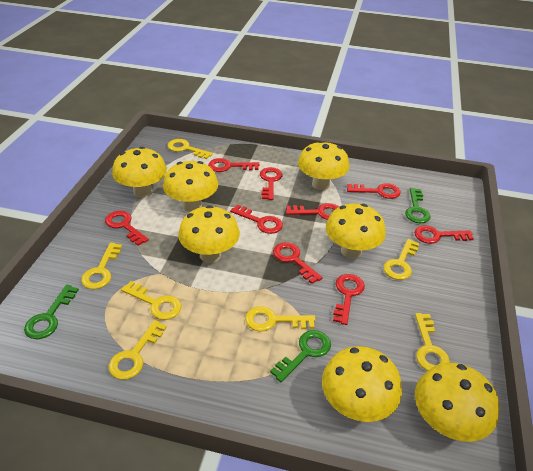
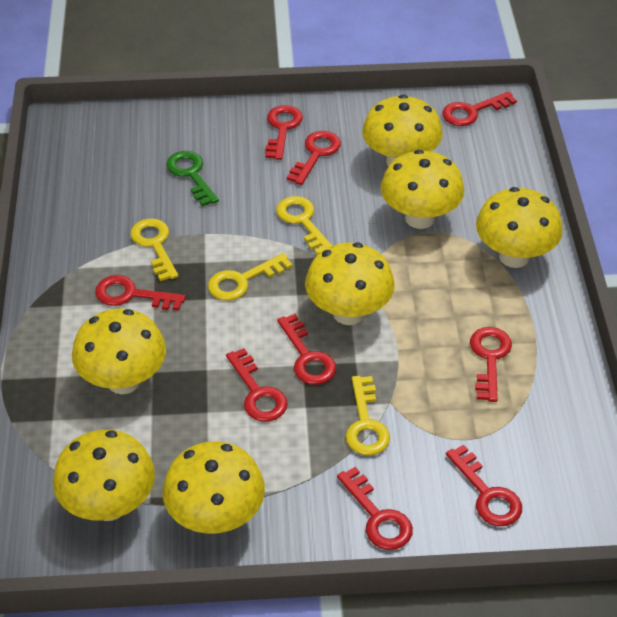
green key: [24,285,79,339] [270,330,331,382] [405,188,431,223] = 3 -> [166,151,219,207] = 1
yellow key: [81,243,122,289] [108,320,167,380] [121,281,181,320] [168,139,213,159] [245,306,315,331] [384,239,419,280] [415,313,450,371] = 7 -> [131,218,178,281] [208,253,293,301] [276,196,332,255] [346,376,390,455] = 4

